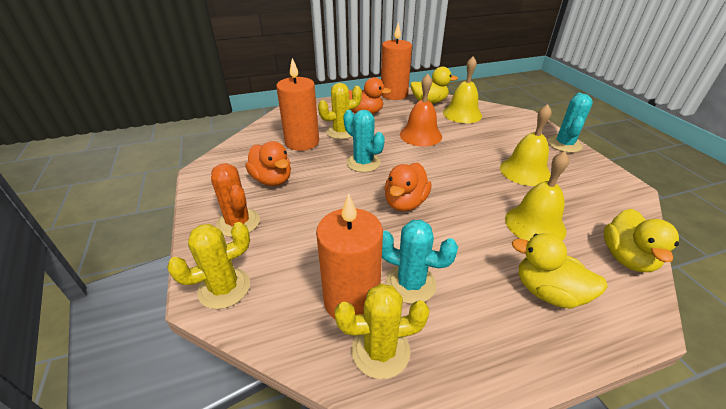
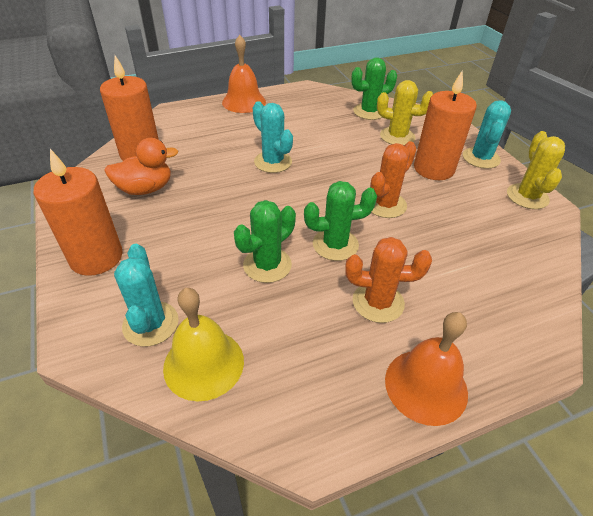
green cactus: none = 0 -> [234,200,296,283] [304,181,377,261] [351,57,397,120] = 3
orange bell: [400,74,442,147] = 1 -> [222,35,266,113] [385,312,468,426] = 2
orange cactus: [211,163,260,237] = 1 -> [345,237,432,323] [370,141,416,218] = 2
orange duck: [245,141,291,186] [349,77,392,114] [384,163,431,212] = 3 -> [104,138,178,195] = 1
yellow bell: [443,56,482,123] [500,104,552,186] [505,151,569,241] = 3 -> [163,288,244,401] = 1
yellow cactus: [167,222,250,309] [318,83,362,139] [334,284,430,379] = 3 -> [377,80,433,145] [507,131,565,209] = 2
yellow duck: [410,67,458,104] [512,233,608,309] [604,209,679,272] = 3 -> none = 0

